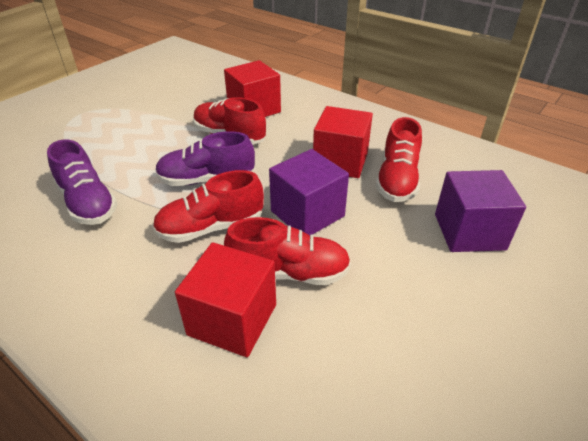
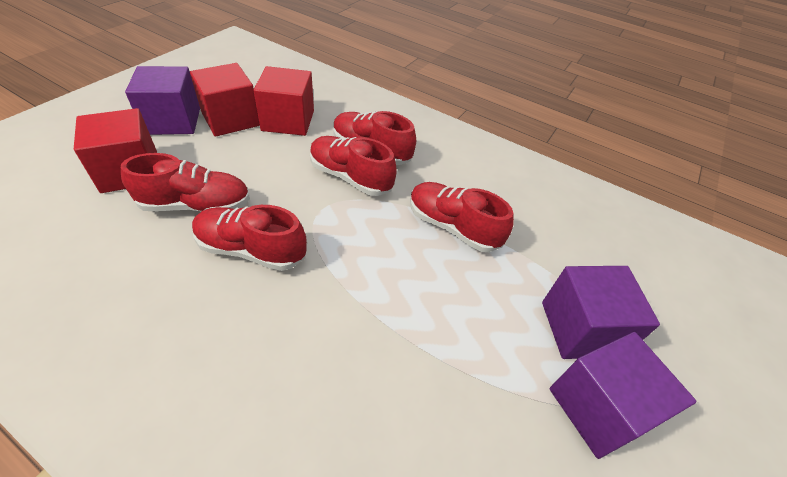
purple cube: [269,149,349,235] [435,170,526,252] = 2 -> [125,66,200,135] [542,266,660,359] [549,332,696,459] = 3
purple shoe: [47,139,117,225] [155,131,255,186] = 2 -> none = 0
red shoe: [152,170,264,243] [193,97,266,145] [224,217,351,285] [376,117,422,202] = 4 -> [121,153,250,212] [192,205,307,271] [310,136,397,196] [333,111,416,165] [410,182,514,252] = 5

